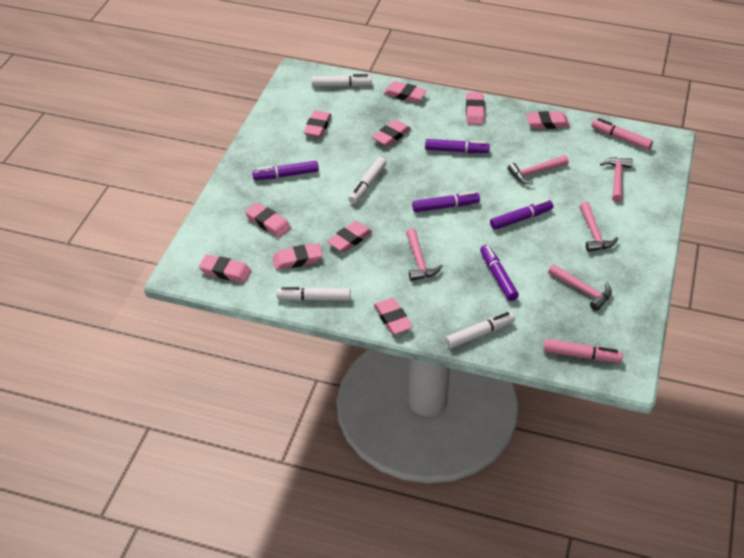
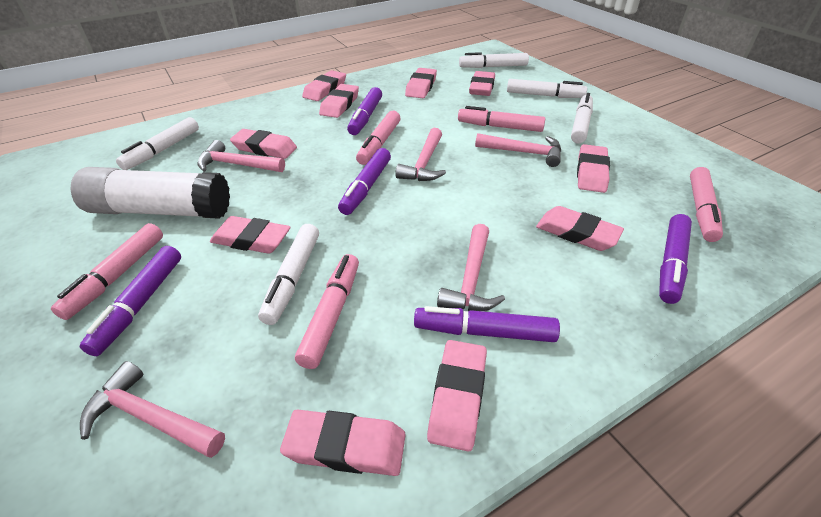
pink marker: [544,339,623,363] [591,118,653,150] = 2 -> [51,223,163,320] [295,254,359,369] [356,111,401,165] [458,106,545,132] [690,167,723,242] = 5
white glue stick: none = 0 -> [71,167,230,219] = 1
white marker: [276,287,350,301] [312,74,372,87] [348,157,386,204] [445,312,515,348] = 4 -> [116,117,199,170] [258,224,319,325] [459,52,529,68] [507,79,587,98] [571,93,593,143] = 5

